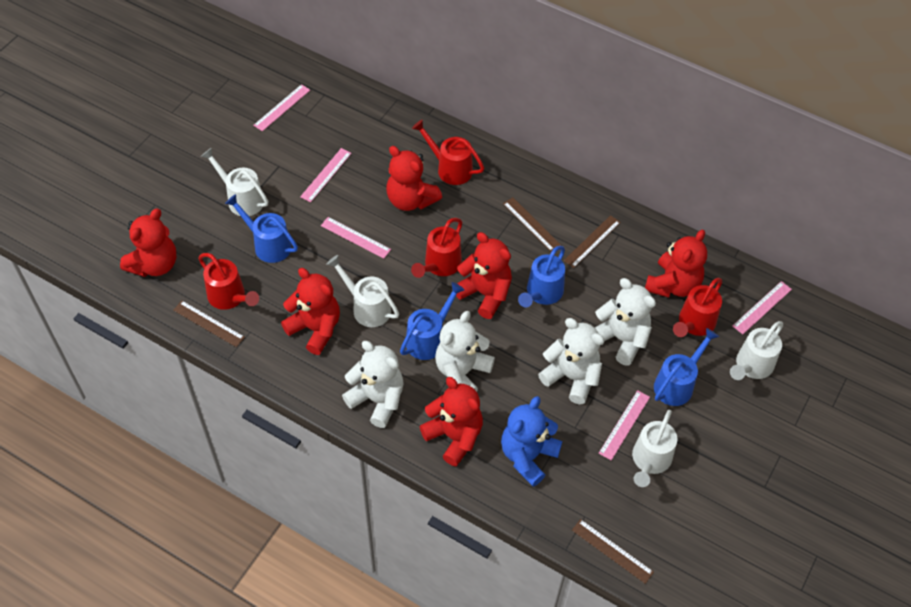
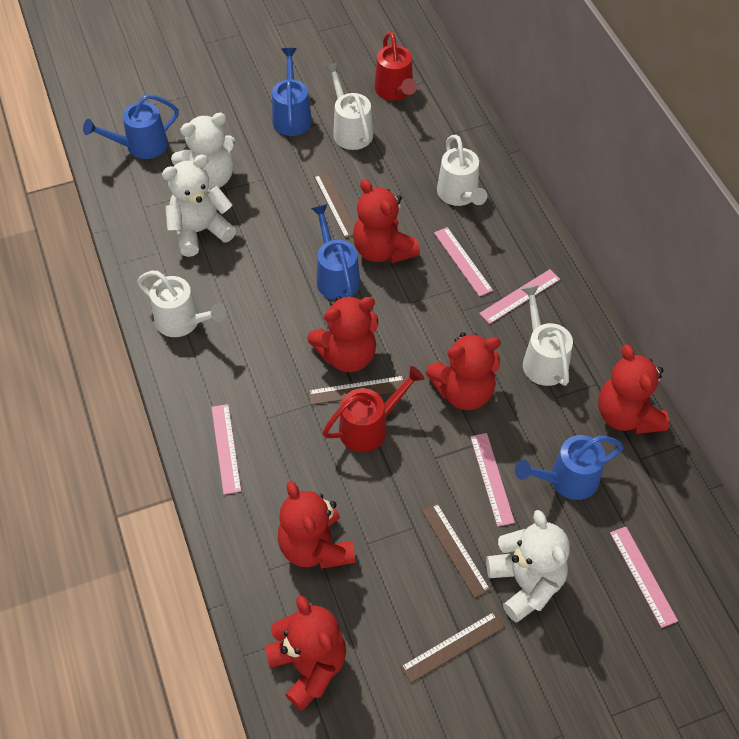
blue teddy bear: [501,396,562,487] = 1 -> none = 0
red watering can: [198,253,259,310] [411,218,462,278] [412,120,484,185] [673,278,722,337] = 4 -> [323,366,425,452] [374,32,417,101] = 2
white teddy bear: [342,341,404,428] [435,311,495,392] [538,318,605,404] [595,278,656,365] = 4 -> [162,155,236,257] [171,113,236,190] [486,510,570,622] = 3

